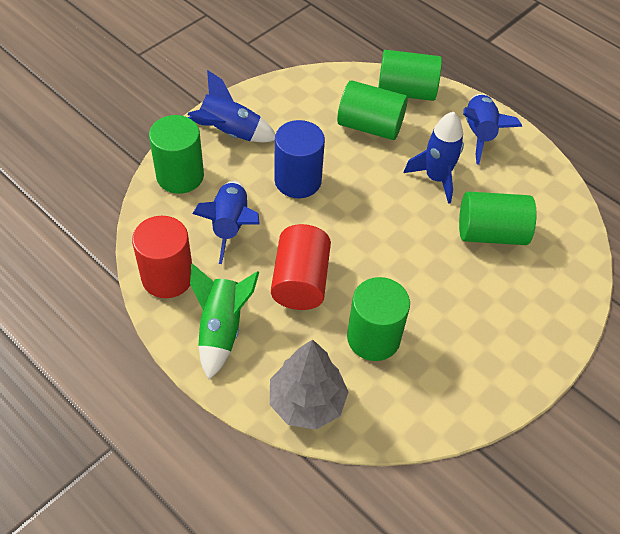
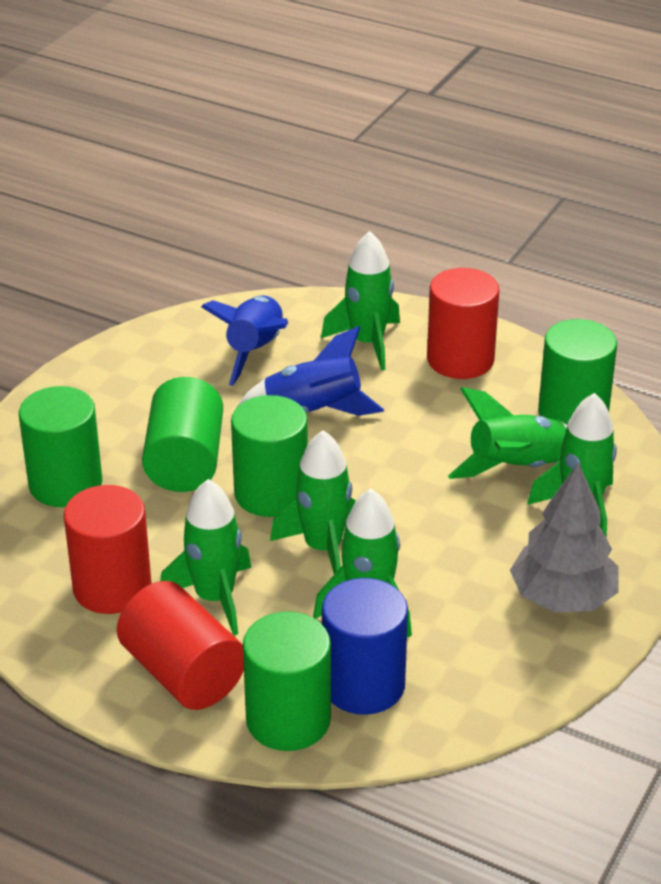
blue rocket: [187,70,275,142] [192,180,260,264] [404,112,464,204] [463,94,522,165] = 4 -> [201,295,288,386] [236,326,384,416] = 2
green rocket: [190,263,259,379] = 1 -> [160,479,251,635] [270,430,356,574] [313,489,412,638] [321,231,400,371] [448,387,567,479] [527,393,617,538] = 6
red cylinder: [132,216,192,298] [271,224,331,310] = 2 -> [63,485,151,614] [117,581,244,710] [427,268,499,379] = 3

